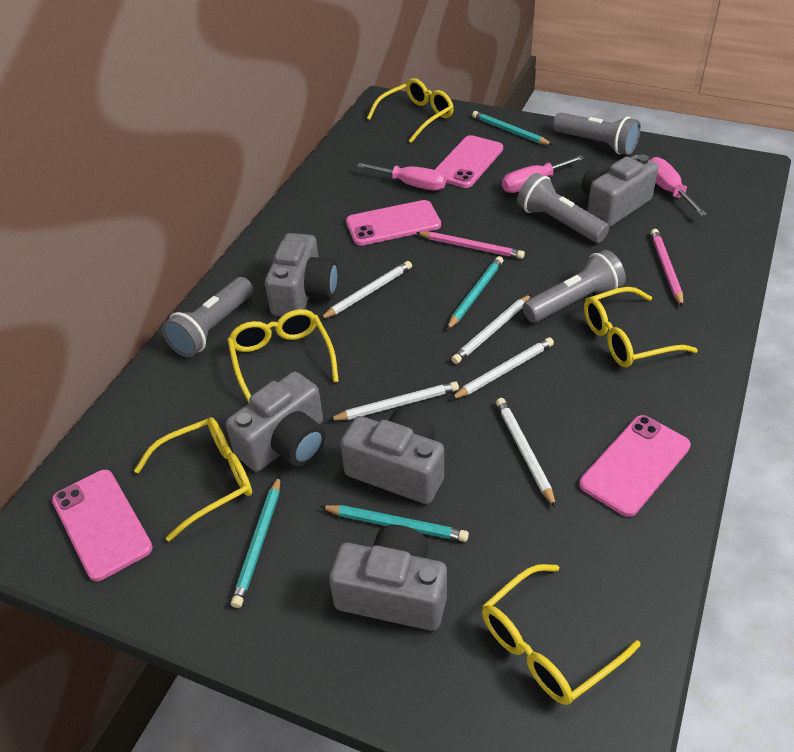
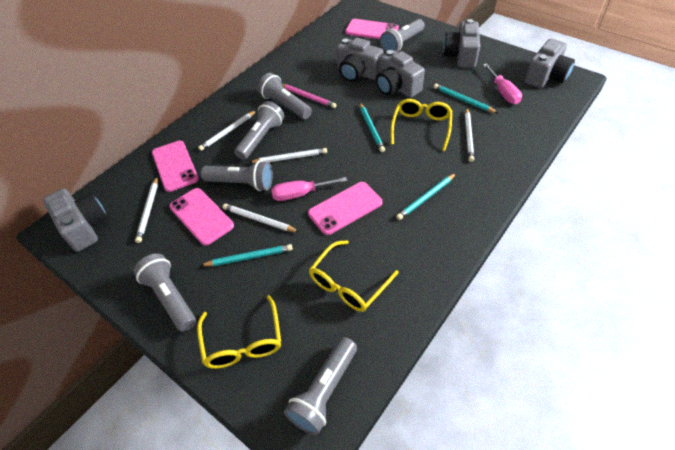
grey flashlight: [162,277,253,357] [517,173,609,243] [523,250,626,323] [553,113,641,155] = 4 -> [134,253,196,332] [201,161,273,191] [234,101,284,160] [258,73,312,119] [284,337,357,435] [380,19,425,52] = 6
pink pencil: [416,232,525,259] [650,229,683,307] = 2 -> [282,84,336,108] = 1
pink screwdriver: [357,163,446,191] [502,155,584,193] [650,157,707,216] = 3 -> [271,177,347,201] [483,63,522,104] = 2
yellow glasses: [134,417,252,542] [227,309,339,403] [367,78,454,143] [482,564,640,705] [584,287,698,367] = 5 -> [197,295,281,369] [309,240,399,312] [391,99,452,151] = 3

